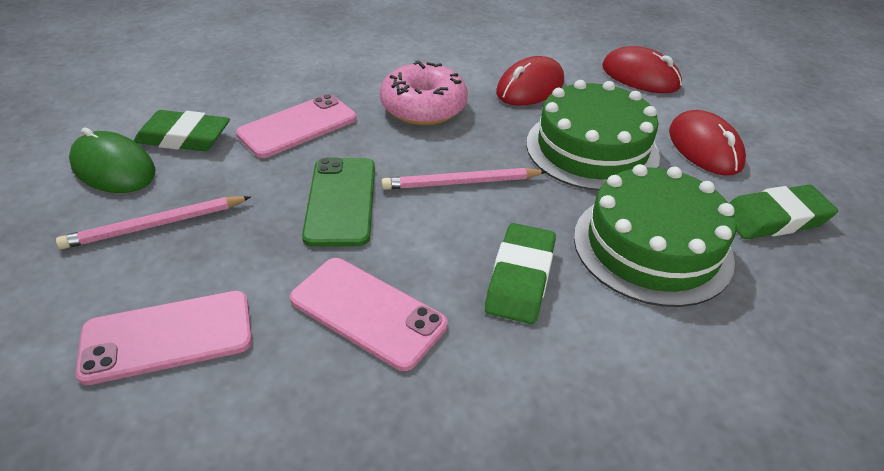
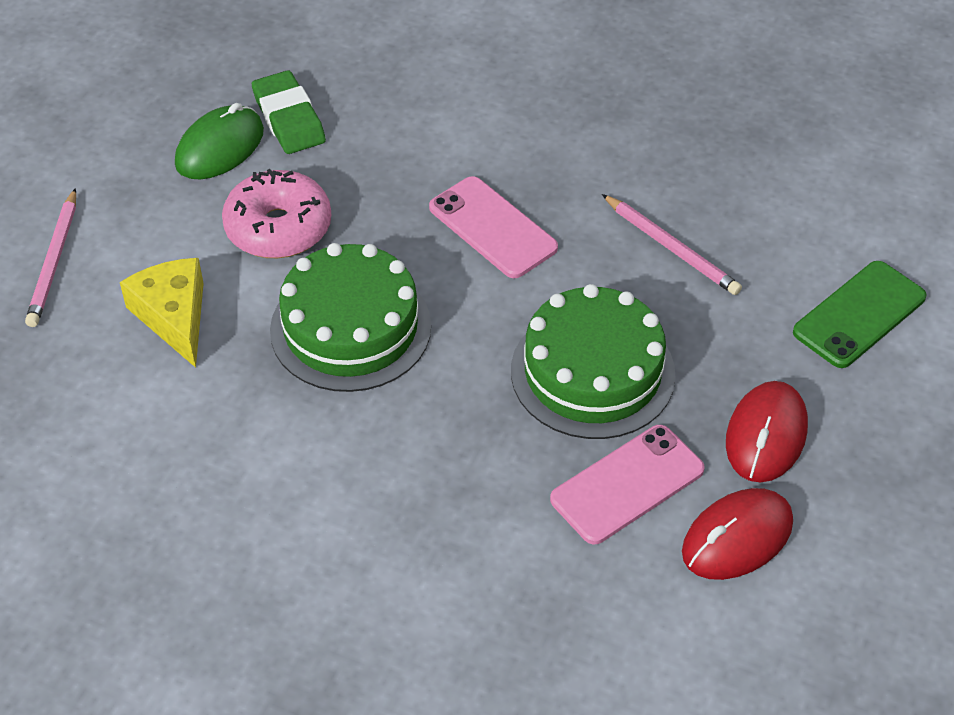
green eraser: [134,110,230,151] [485,223,556,324] [729,185,838,239] = 3 -> [252,70,326,154] = 1
pink phone: [75,291,252,385] [236,94,357,158] [290,258,448,371] = 3 -> [429,176,558,278] [550,425,705,544] = 2
red mouse: [496,56,564,106] [602,46,682,93] [669,110,746,176] = 3 -> [682,488,793,580] [726,381,808,483] = 2
yellow cheese: none = 0 -> [120,258,204,368] = 1

